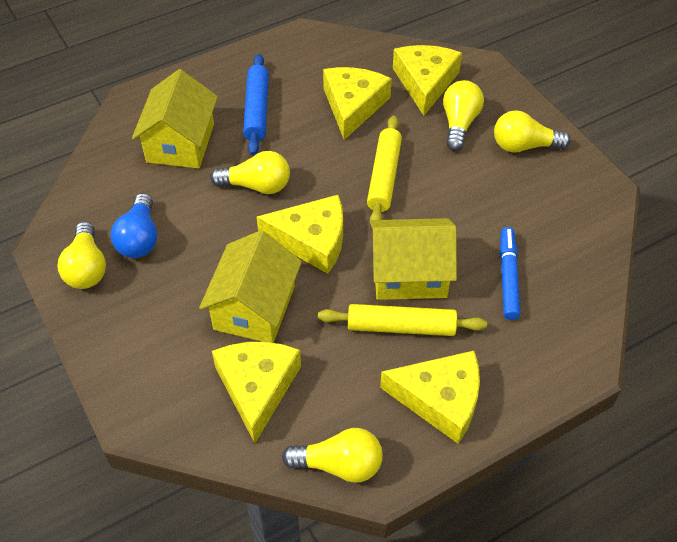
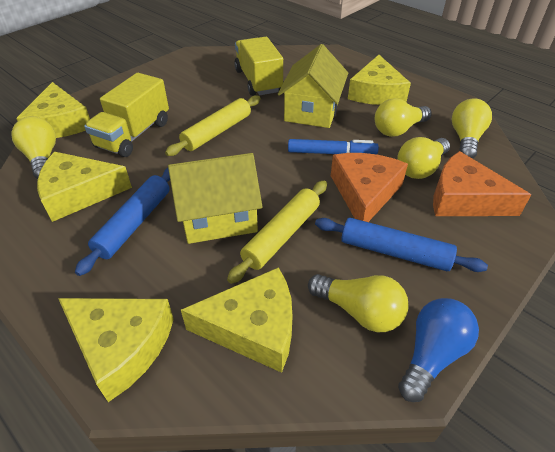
blue rolling pin: [243,54,269,155] = 1 -> [75,168,170,276] [315,218,488,272] = 2
orange cheese: none = 0 -> [331,153,408,222] [433,151,531,216] = 2
yellow house: [132,69,218,169] [199,230,302,343] [370,218,457,300] = 3 -> [168,153,263,244] [278,44,348,128] = 2
yellow truck: none = 0 -> [84,73,169,157] [234,37,283,96] = 2

